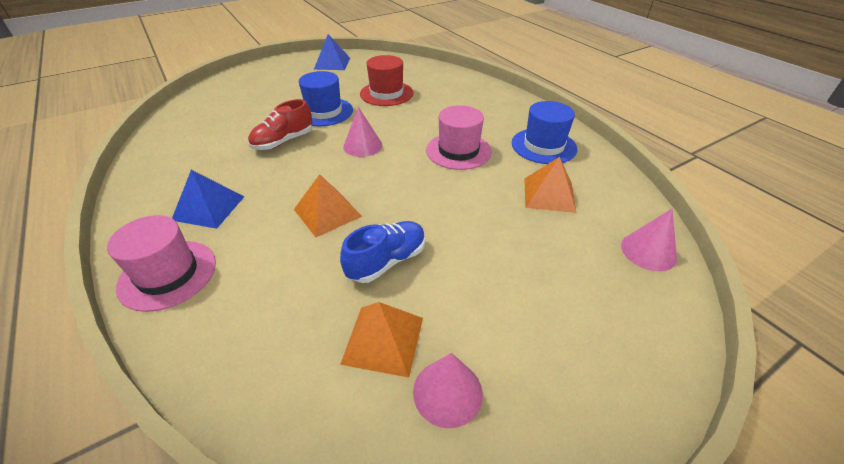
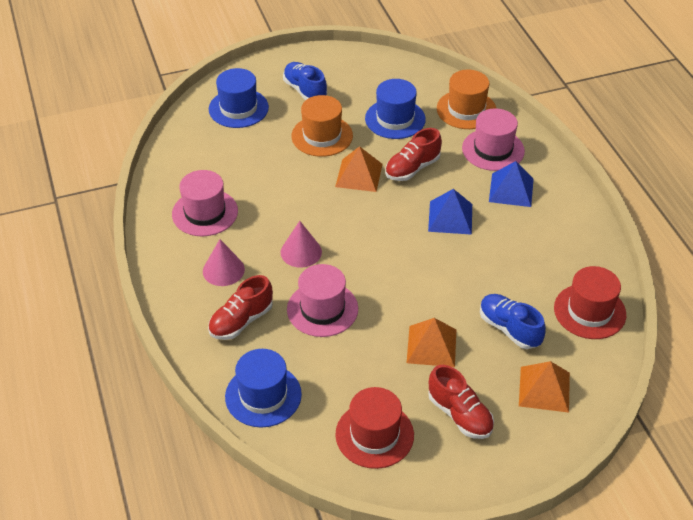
blue hat: [299,71,353,126] [512,101,577,164] = 2 -> [209,68,269,128] [225,349,302,428] [365,79,426,139] = 3
blue shoe: [340,221,425,283] = 1 -> [283,62,327,100] [480,294,546,349] = 2
orange hat: none = 0 -> [291,95,353,157] [437,70,497,129] = 2
pink cone: [343,107,382,157] [413,353,483,428] [621,209,677,271] = 3 -> [203,239,245,286] [281,221,322,268] = 2
pink hat: [107,215,216,312] [426,105,492,170] = 2 -> [172,170,238,236] [287,264,358,337] [462,109,525,171] = 3
red hat: [360,55,414,106] = 1 -> [335,387,414,469] [554,266,626,339] = 2
red shoe: [248,99,312,150] = 1 -> [208,275,273,340] [385,128,442,181] [428,365,494,439] = 3

